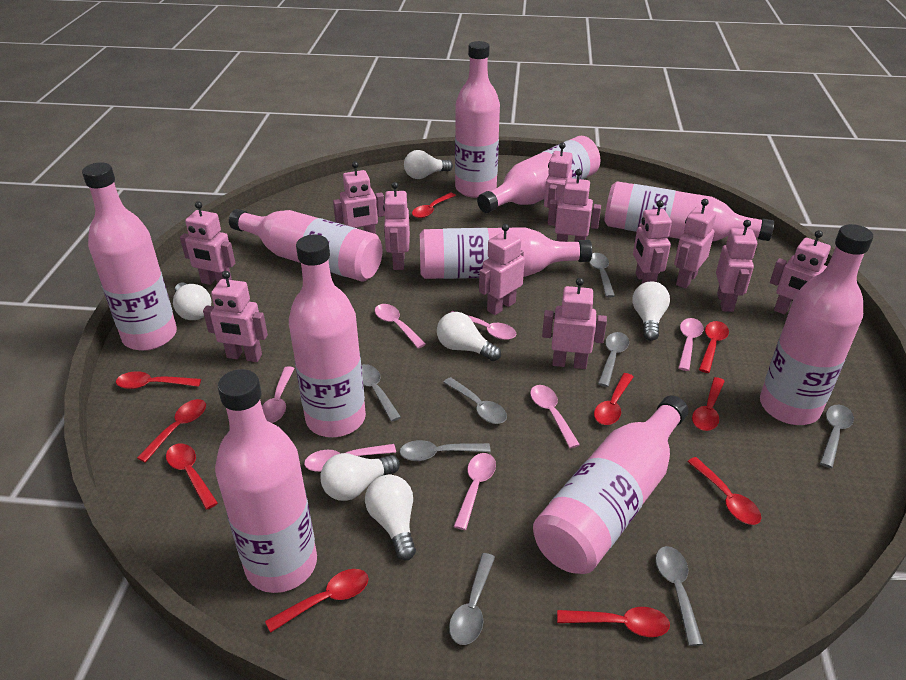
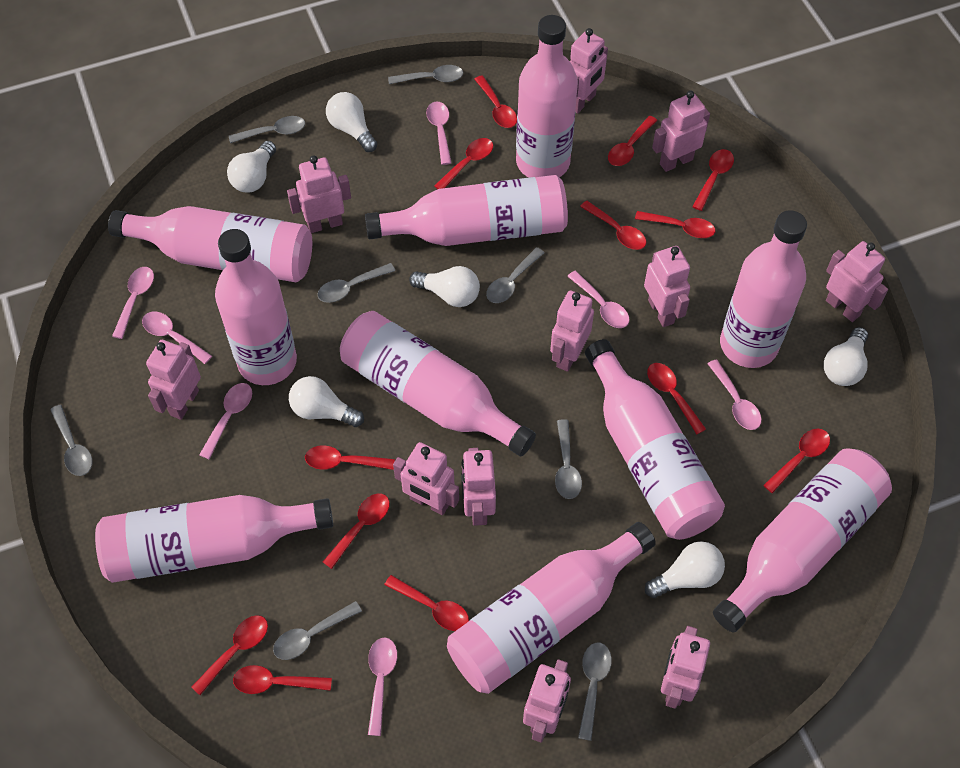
pink robot: [180,201,235,285] [203,271,268,362] [333,161,385,234] [383,182,410,270] [479,224,525,315] [542,278,607,369] [544,142,573,226] [548,169,601,242] [633,200,672,284] [674,199,716,289] [716,220,757,312] [770,230,831,315] = 12 -> [146,340,201,420] [287,155,351,233] [393,442,459,515] [461,448,496,526] [523,659,571,743] [550,291,594,372] [570,28,608,114] [644,246,690,327] [652,91,710,172] [661,626,710,709] [826,241,888,322] = 11
red spoon: [116,371,201,389] [137,399,206,463] [166,444,218,510] [265,569,369,633] [412,193,456,218] [557,607,670,637] [594,373,634,425] [687,457,761,525] [692,377,725,431] [699,321,729,373] = 10 -> [191,615,268,695] [233,665,332,694] [305,445,395,470] [323,493,390,569] [384,575,469,631] [434,138,493,189] [474,75,517,128] [580,201,646,250] [608,116,657,166] [635,211,715,238] [647,363,706,434] [692,149,734,211] [763,429,830,493] = 13

